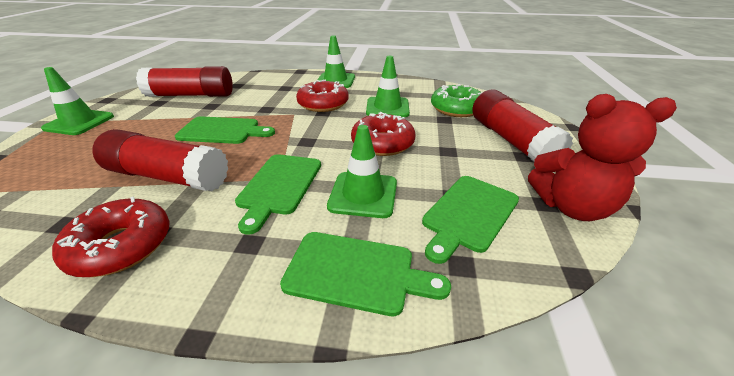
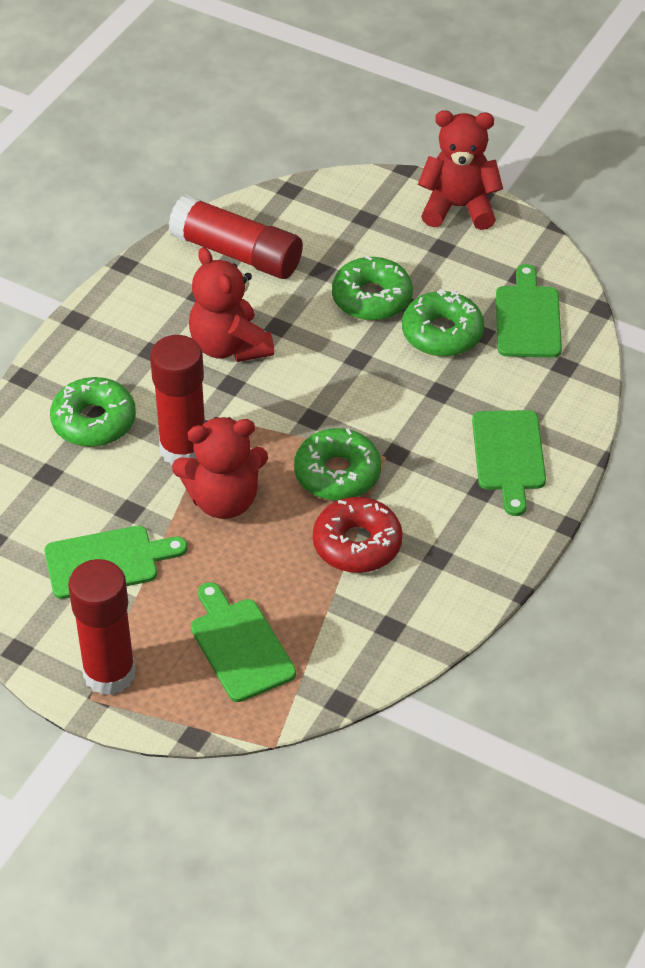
green donut: [431,84,482,117] = 1 -> [50,377,136,447] [294,428,381,500] [332,255,413,321] [402,289,484,357] = 4
green traffic cone: [41,67,114,135] [317,35,355,88] [327,125,397,218] [366,56,410,117] = 4 -> none = 0
red donut: [52,197,170,277] [296,80,349,112] [351,112,416,156] = 3 -> [313,497,403,573] = 1
red teddy bear: [528,94,677,221] = 1 -> [172,417,268,519] [189,247,274,362] [418,110,503,230] = 3

